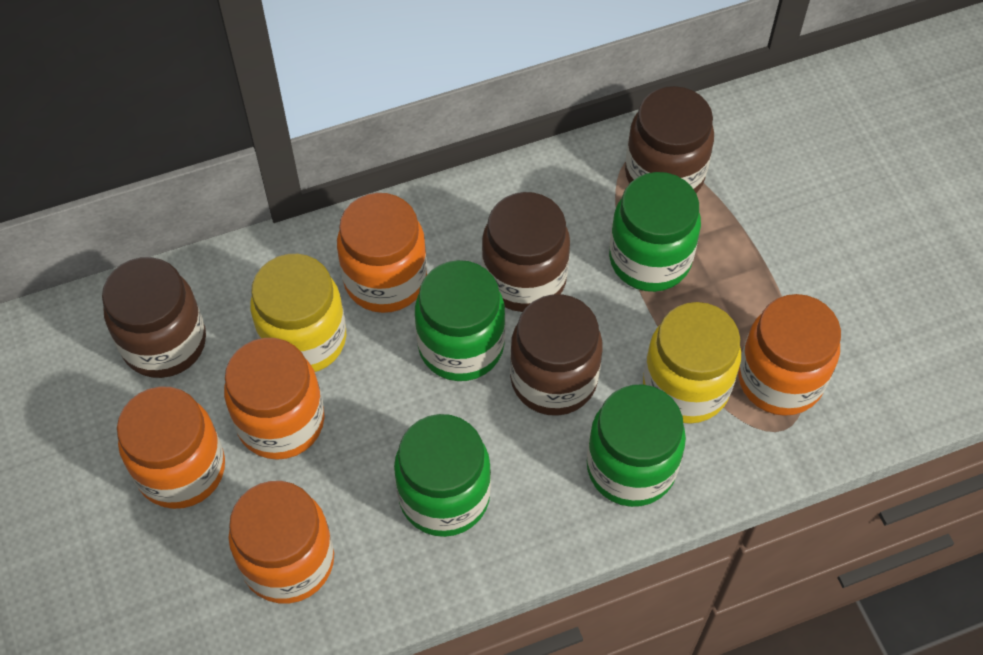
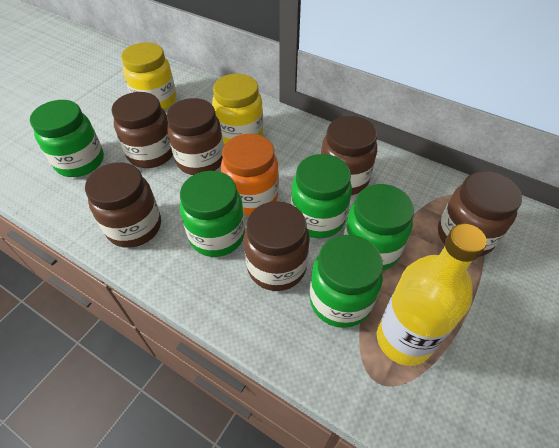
brown jar: [102,257,206,378] [482,192,570,312] [510,294,603,416] [625,86,714,193] = 4 -> [85,162,161,248] [112,92,173,168] [167,98,224,175] [244,201,310,291] [321,116,377,195] [438,171,522,257] = 6
green jar: [394,414,491,537] [415,260,505,381] [587,385,686,507] [609,172,701,292] = 4 -> [30,100,104,177] [180,171,245,257] [291,154,352,238] [309,235,383,328] [344,184,414,271] = 5
orange jar: [117,386,225,509] [224,338,325,460] [229,481,334,604] [337,193,427,313] [738,294,841,416] = 5 -> [221,134,279,215] = 1
yellow bottle: none = 0 -> [377,224,487,366] = 1

